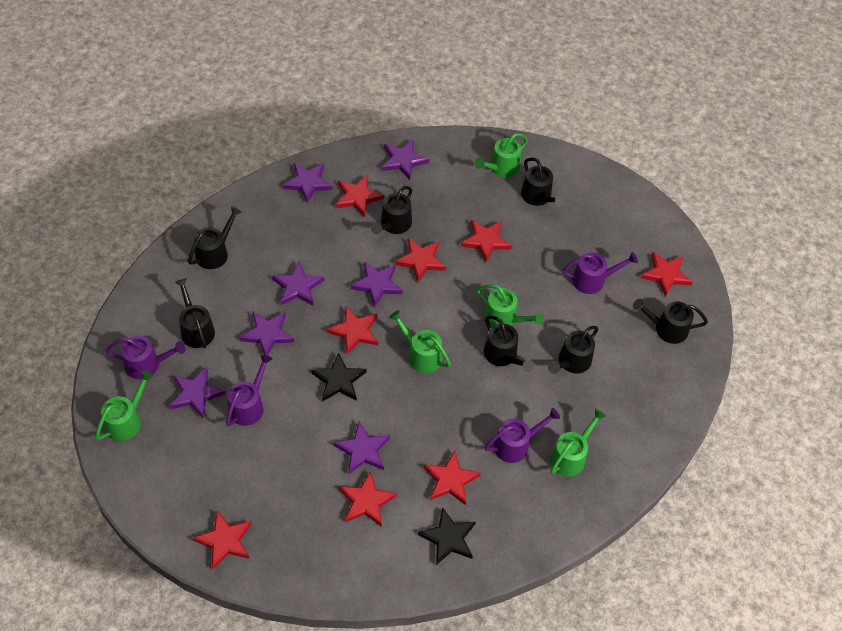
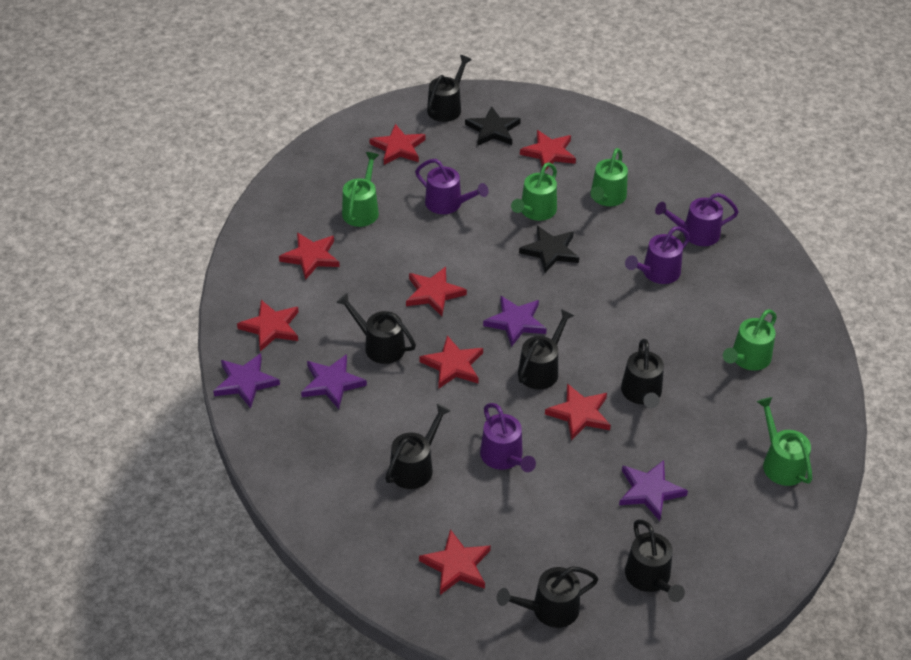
purple star: [170,367,226,418] [240,311,294,356] [272,262,325,305] [283,163,333,203] [333,421,390,474] [350,262,403,308] [382,140,429,180] = 7 -> [213,353,280,408] [301,354,367,409] [483,296,547,347] [619,460,688,521] = 4

